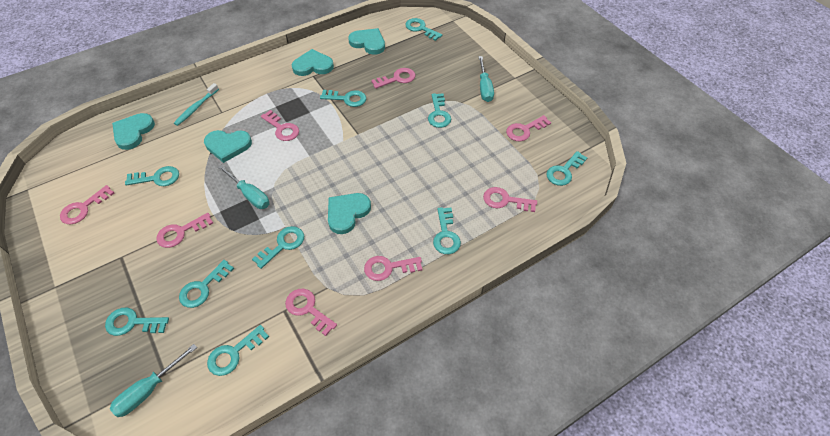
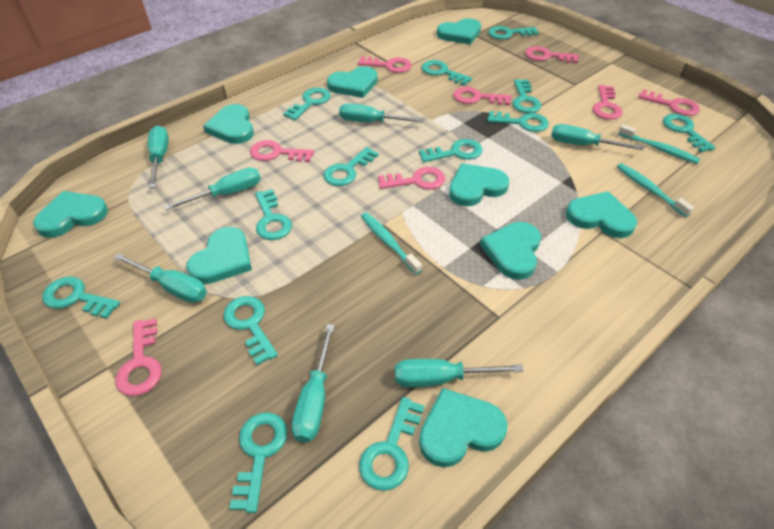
turquoise heart: [112,113,155,150] [204,130,252,163] [292,49,334,76] [328,193,371,234] [348,28,385,55] = 5 -> [33,191,108,238] [187,227,252,284] [203,104,254,144] [327,66,378,98] [419,388,508,467] [437,18,481,44] [449,163,509,206] [480,222,541,280] [566,191,637,238] = 9
turquoise key: [105,308,169,336] [125,166,179,186] [179,260,234,308] [207,325,269,376] [252,226,304,269] [320,90,366,107] [405,18,442,41] [428,93,451,128] [433,207,461,254] [546,151,587,186] = 10 -> [42,277,120,319] [223,296,278,365] [229,412,288,513] [255,189,292,240] [283,88,331,120] [324,147,379,186] [359,397,424,491] [419,139,483,162] [422,60,472,85] [487,111,549,132] [488,26,539,40] [512,79,541,113] [663,114,716,152] = 13
turquoise screwdriver: [110,344,197,417] [218,165,269,209] [479,56,494,102] = 3 -> [113,253,207,303] [148,126,169,188] [164,168,261,210] [292,324,335,443] [339,103,424,123] [395,359,524,387] [551,124,644,150] = 7
turquoise toothbrush: [174,83,219,126] = 1 -> [361,212,422,275] [617,163,694,217] [618,124,700,164] = 3

